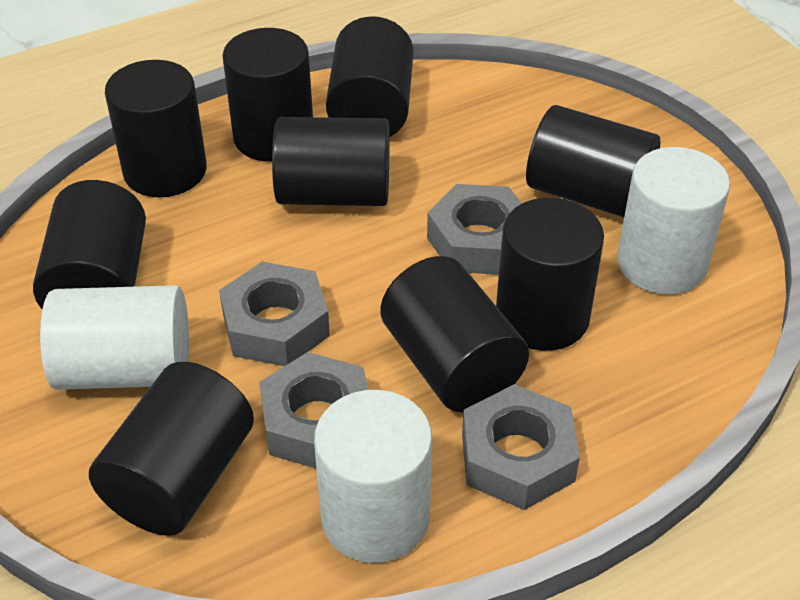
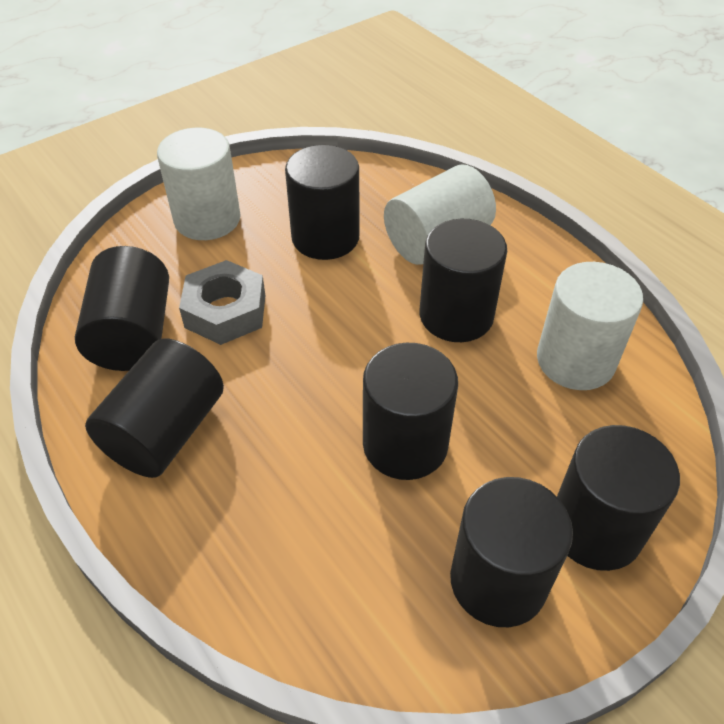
black cylinder: [33,180,146,309] [89,362,254,536] [105,60,207,197] [222,28,313,162] [272,117,389,206] [326,16,413,137] [381,256,529,412] [496,198,604,351] [526,105,660,217] = 9 -> [75,246,169,371] [85,339,224,478] [285,145,360,260] [363,343,458,480] [420,219,507,342] [450,477,573,627] [557,425,680,571] = 7
grey nut: [219,262,330,366] [259,352,368,468] [427,184,522,275] [462,384,580,510] = 4 -> [179,260,266,345] = 1

